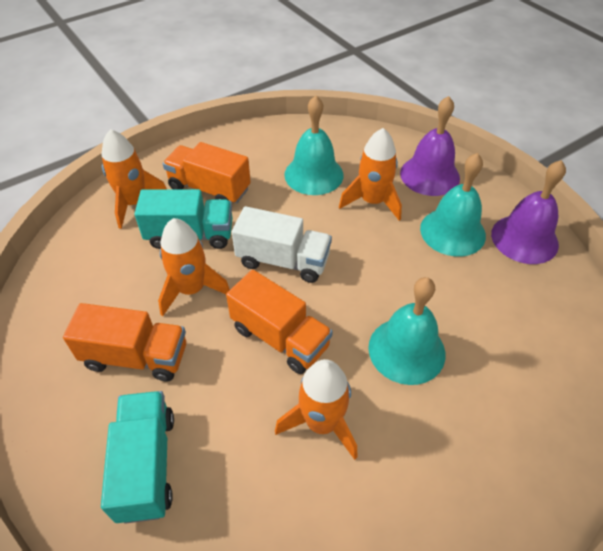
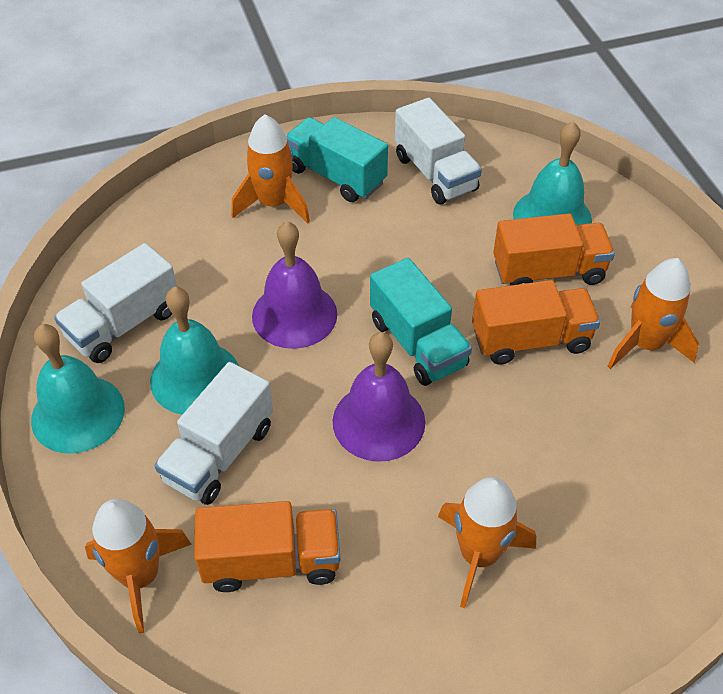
white truck: [232,206,332,283] = 1 -> [54,243,177,363] [154,362,273,505] [395,98,482,205] = 3

